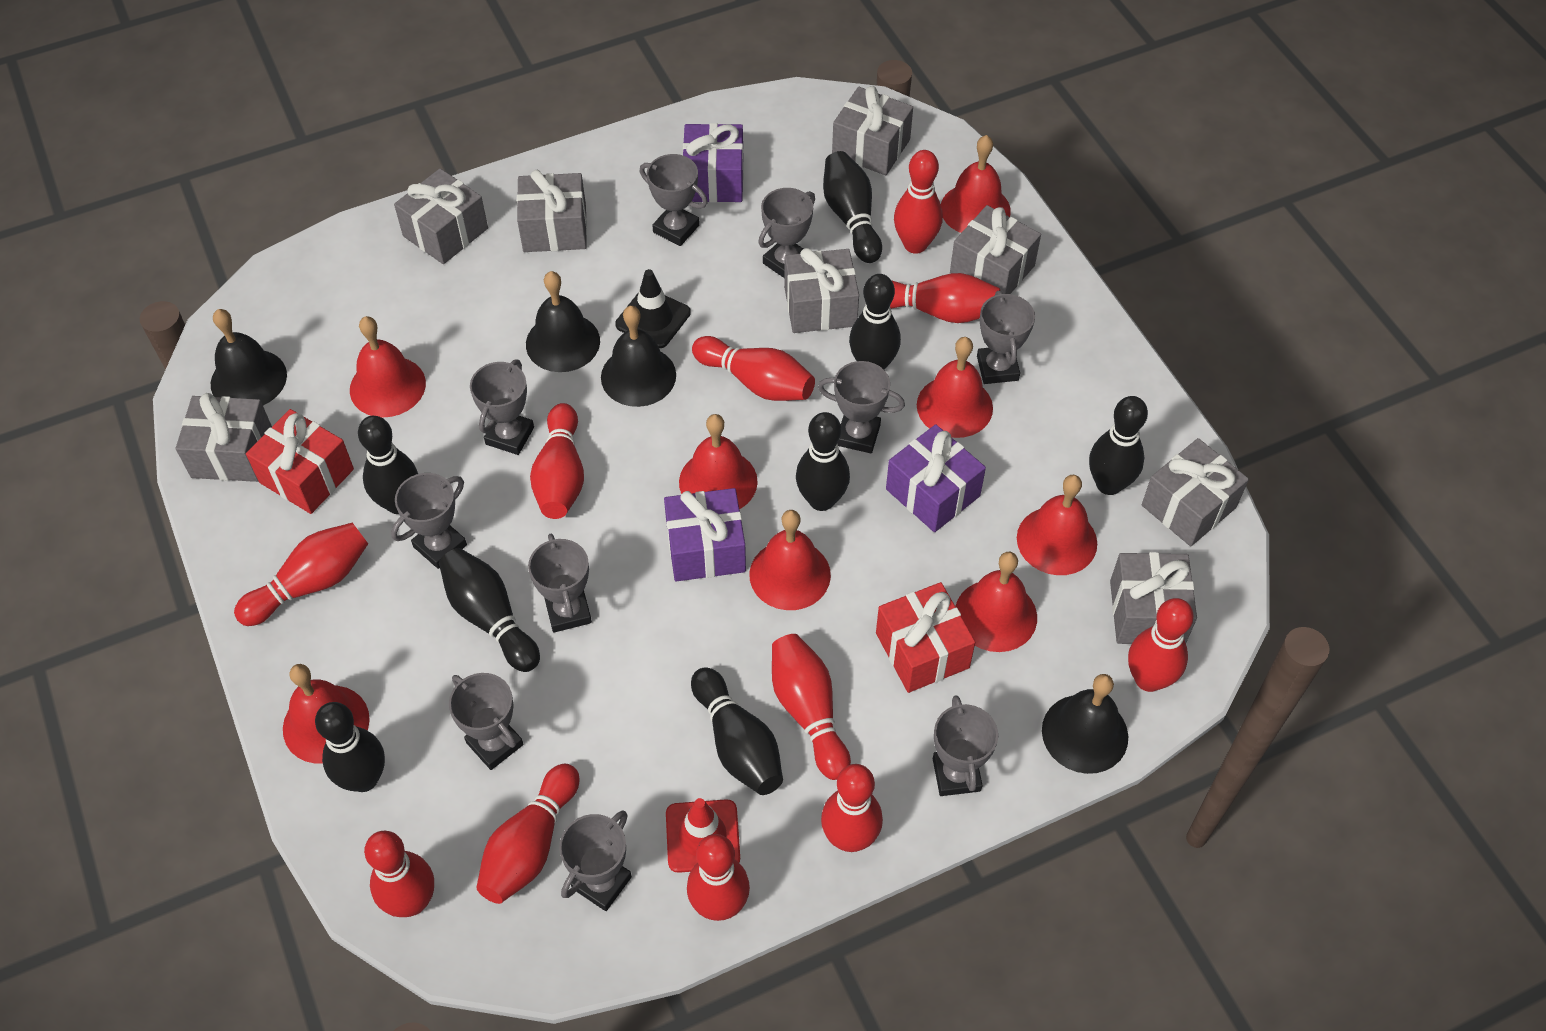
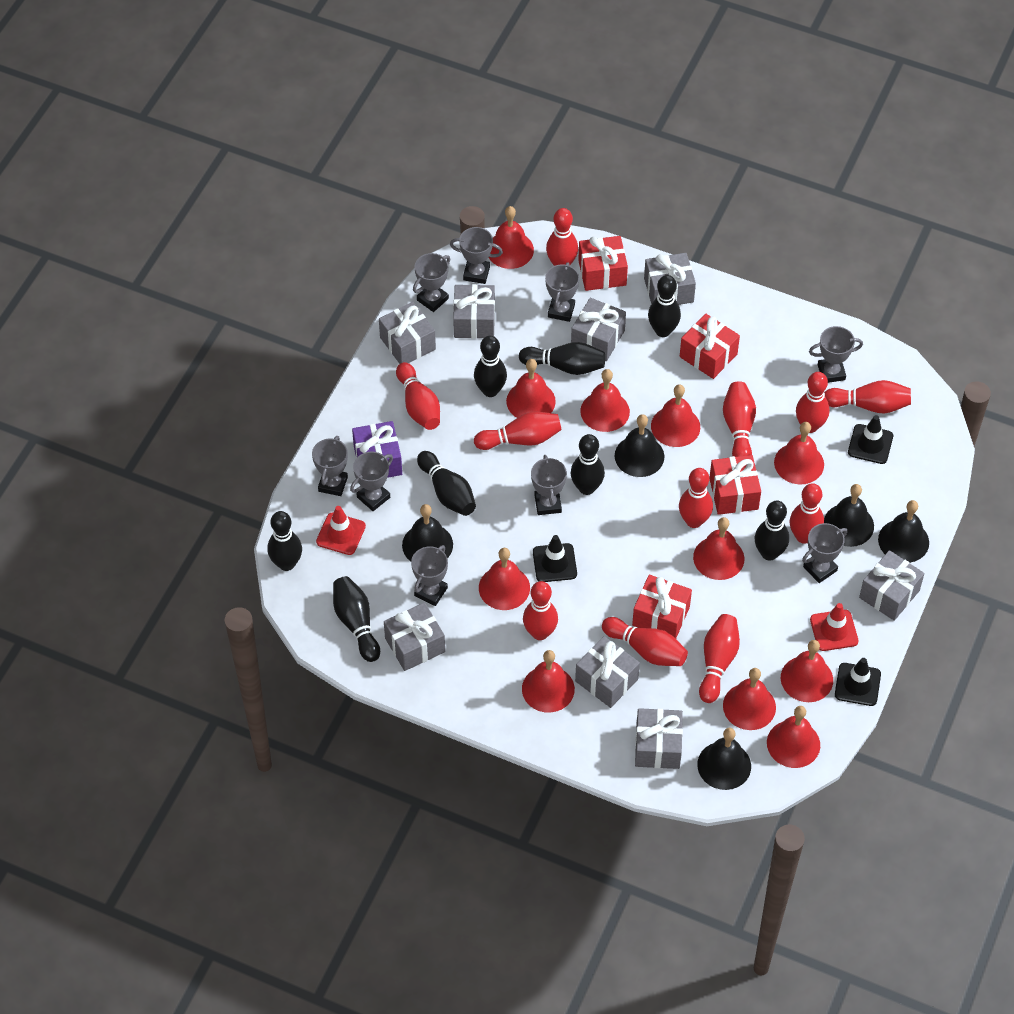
black bell: [211,309,287,405] [526,271,600,372] [601,306,676,407] [1042,674,1128,774] = 4 -> [402,504,453,561] [615,414,664,477] [697,728,751,790] [824,484,874,547] [878,500,929,563] = 5
black traffic cone: [615,269,691,348] = 1 -> [533,535,577,582] [835,658,881,706] [848,415,893,464] = 3
grey trophy: [391,473,467,569] [449,673,523,770] [470,360,534,455] [528,534,592,633] [559,810,632,911] [640,154,708,246] [758,188,815,278] [818,361,905,453] [933,695,998,796] [977,291,1035,384] = 10 -> [312,436,348,496] [350,452,393,511] [411,545,448,606] [413,253,451,312] [450,227,503,284] [531,455,567,515] [545,262,579,322] [802,523,847,583] [809,326,863,383] = 9
purple gift: [664,488,746,581] [683,123,744,203] [886,424,986,532] = 3 -> [352,421,402,478] = 1
red bell: [283,664,370,764] [350,316,426,418] [679,414,758,509] [749,510,831,610] [917,337,993,438] [941,135,1011,233] [955,552,1037,652] [1017,475,1097,575] = 8 -> [479,548,530,610] [489,206,534,269] [506,359,556,418] [522,650,575,713] [580,369,630,432] [651,384,700,447] [693,517,744,580] [723,668,776,730] [767,706,820,768] [774,422,824,484] [781,640,833,702] = 11
red gift: [246,409,354,514] [876,582,975,693] = 2 -> [578,236,628,291] [632,575,692,639] [680,314,740,379] [709,455,761,515] = 4
red traffic cone: [666,798,740,873] = 1 -> [316,506,366,555] [810,603,859,651] = 2

